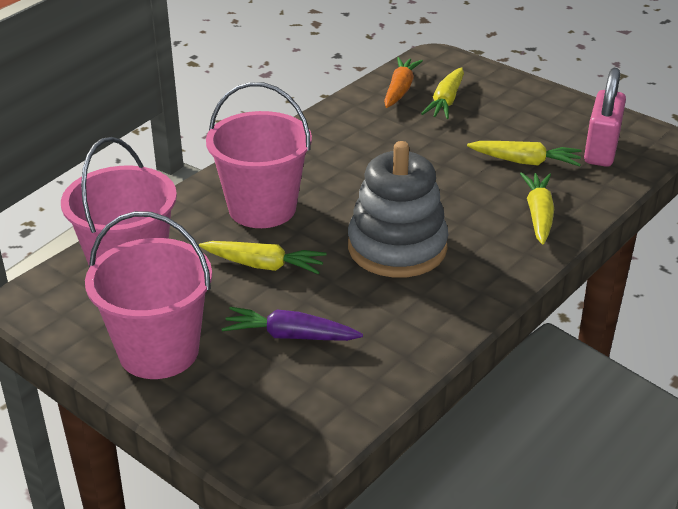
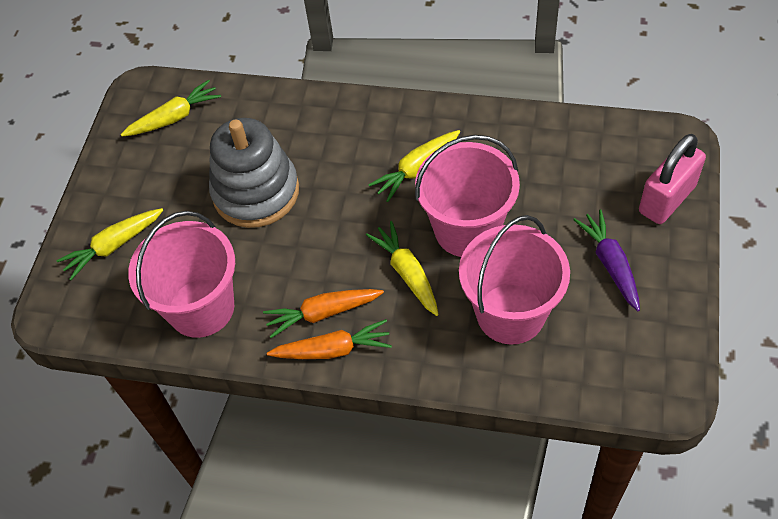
orange carrot: [384,57,423,108] = 1 -> [263,289,384,338] [267,319,392,359] = 2

